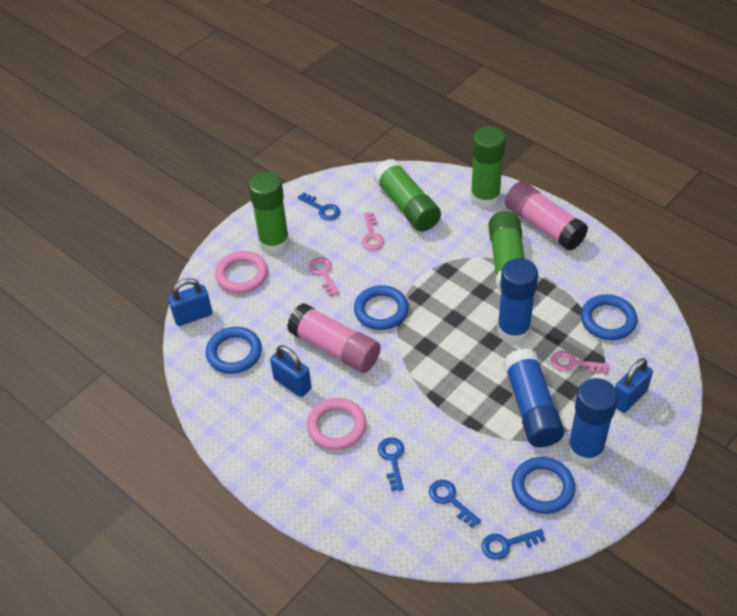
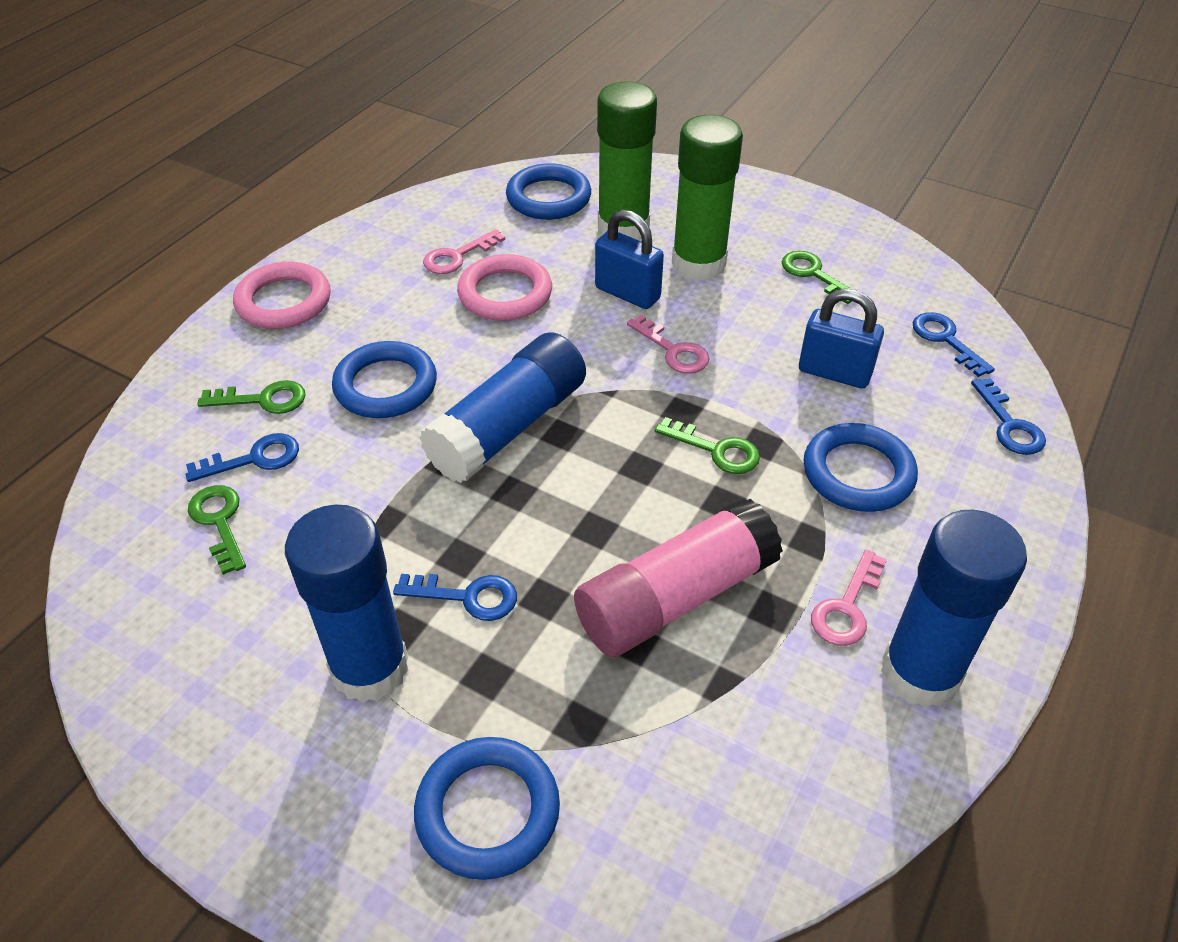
blue padlock: [168,278,212,326] [270,345,312,397] [615,358,653,413] = 3 -> [595,210,664,309] [799,289,884,388] = 2
green glue stick: [248,172,289,254] [373,159,441,231] [470,126,506,208] [488,211,525,293] = 4 -> [597,82,657,241] [672,115,743,281] = 2
green key: none = 0 -> [188,485,246,575] [197,380,305,414] [655,417,760,474] [782,251,852,304] = 4
pink glue stick: [287,303,381,373] [505,181,588,251] = 2 -> [574,498,783,657] = 1

